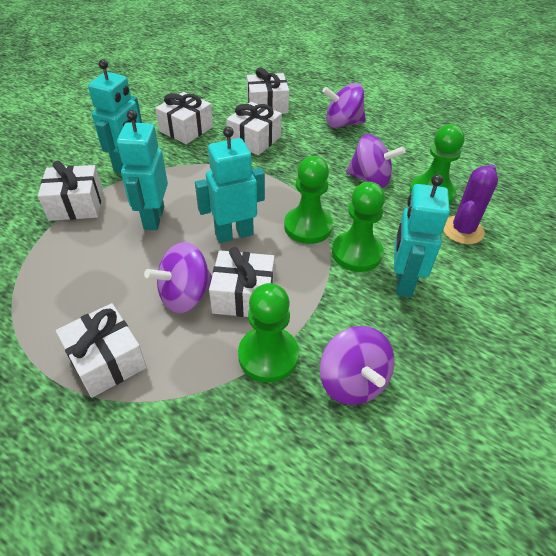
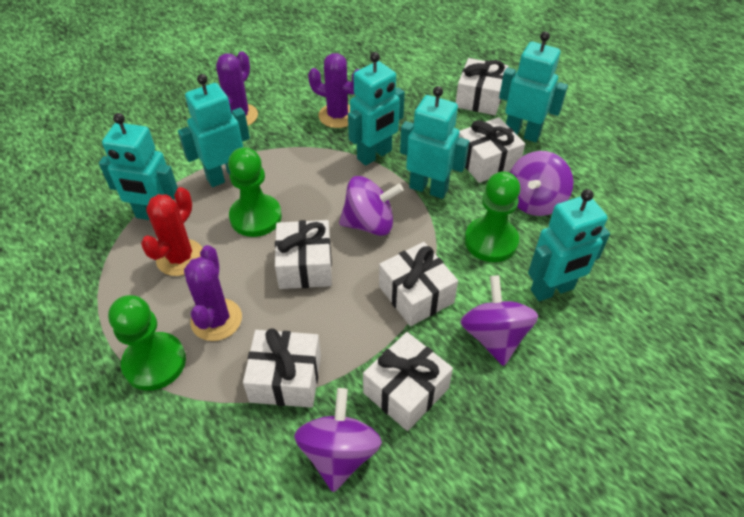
green pawn: [238,283,299,383] [284,156,333,244] [332,182,385,272] [409,124,465,205] = 4 -> [108,295,186,391] [228,147,282,237] [465,171,520,262] = 3
purple cactus: [443,164,498,244] = 1 -> [184,245,242,341] [216,51,258,126] [308,53,360,128] = 3
red cactus: none = 0 -> [141,187,203,276] = 1
turquoise robot: [88,59,142,173] [117,110,168,230] [195,126,265,243] [394,174,450,297] = 4 -> [99,113,178,220] [178,74,250,187] [348,52,405,166] [400,86,469,199] [499,31,568,142] [528,189,610,301] = 6

